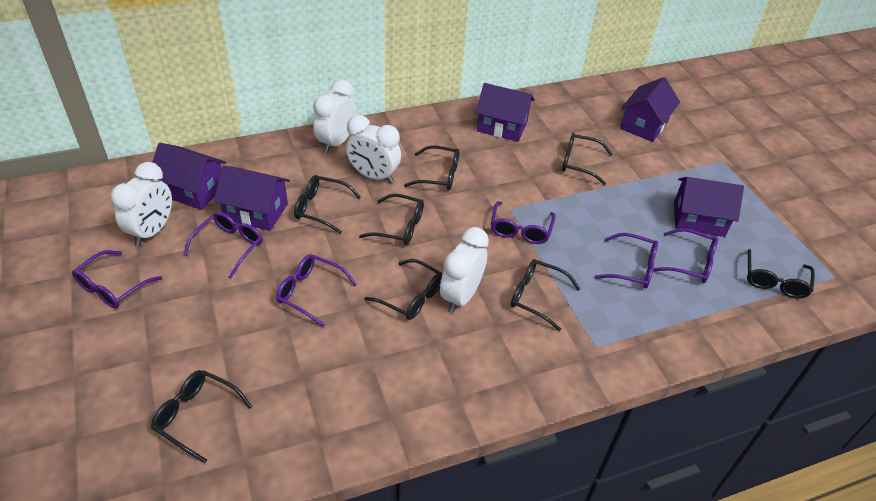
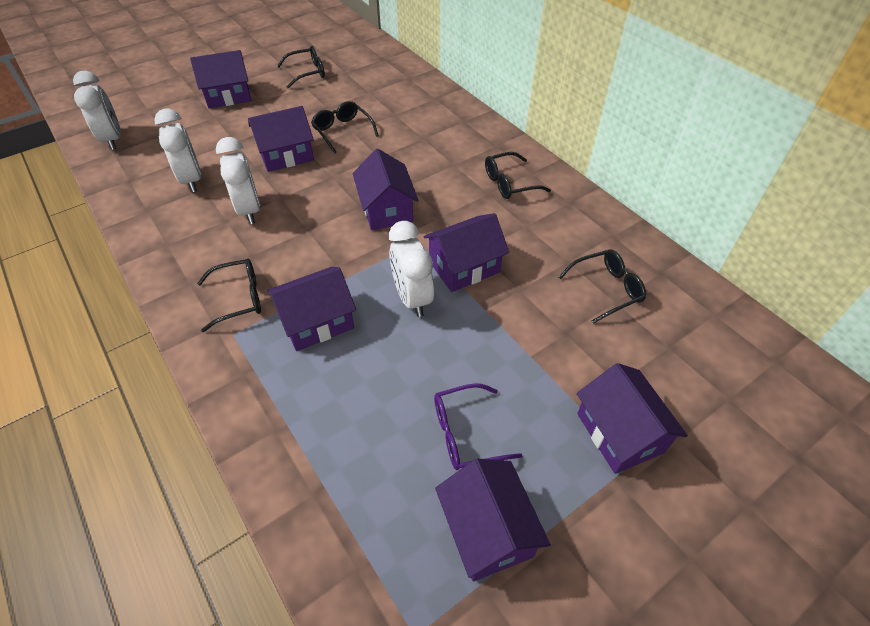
black glasses: [151,370,252,463] [294,175,361,234] [359,194,424,245] [364,259,443,320] [404,145,459,190] [511,259,580,331] [562,133,613,185] [747,249,815,298] = 8 -> [197,258,261,332] [277,46,325,89] [311,101,379,154] [485,152,551,199] [559,250,646,324] = 5
purple glasses: [72,250,162,309] [183,212,262,278] [276,254,357,327] [491,201,556,244] [594,233,658,288] [653,228,718,283] = 6 -> [434,383,523,470] = 1
purple house: [152,143,226,210] [214,165,290,231] [475,83,534,142] [620,77,680,142] [674,177,744,237] = 5 -> [190,50,251,109] [248,106,314,172] [267,267,356,351] [353,149,419,230] [423,213,509,292] [435,458,551,581] [577,363,688,474] = 7

